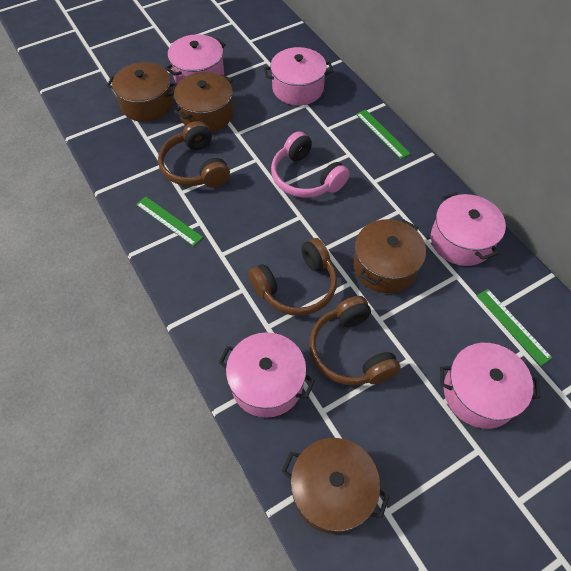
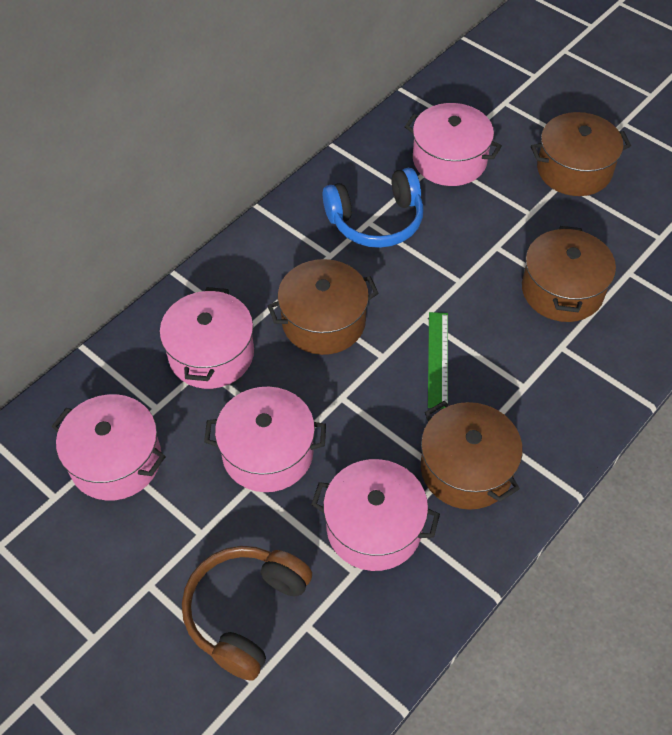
blue headphones: none = 0 -> [323,168,424,248] = 1
brown headphones: [158,121,230,187] [249,238,337,316] [309,296,401,385] = 3 -> [182,546,312,681] = 1
green ruler: [136,196,203,246] [356,109,411,159] [477,289,552,366] = 3 -> [428,312,448,409] = 1
pink headphones: [271,131,349,198] = 1 -> none = 0

